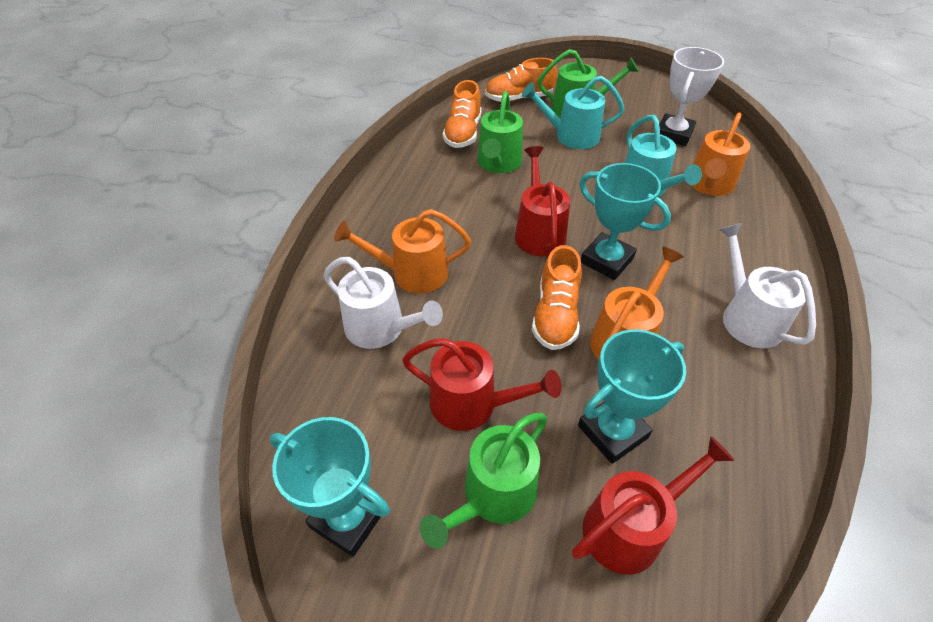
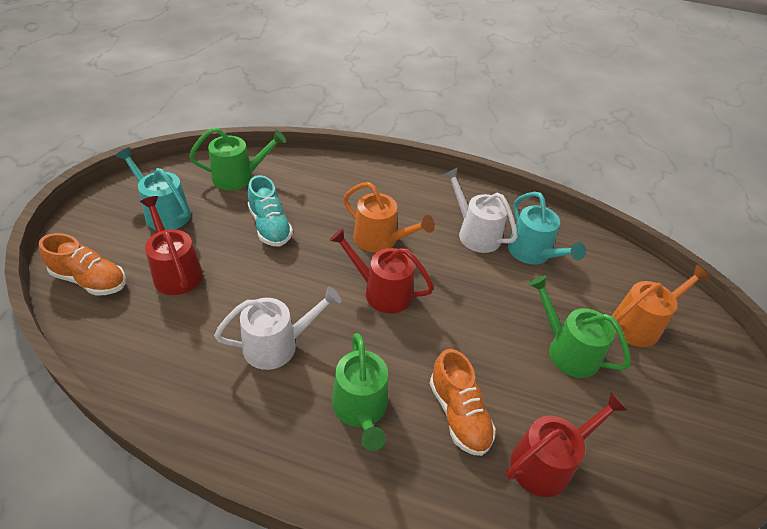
orange shoe: [443,80,481,148] [485,58,557,102] [532,245,582,350] = 3 -> [39,233,126,296] [430,349,496,456] = 2
orange watering can: [334,209,471,293] [590,246,684,360] [691,113,750,196] = 3 -> [343,182,435,253] [612,265,711,347] = 2
turquoise shoe: none = 0 -> [248,175,293,247] = 1
turquoise trophy: [270,417,390,557] [578,329,686,464] [580,163,671,280] = 3 -> none = 0
white trophy: [659,47,724,146] = 1 -> none = 0

